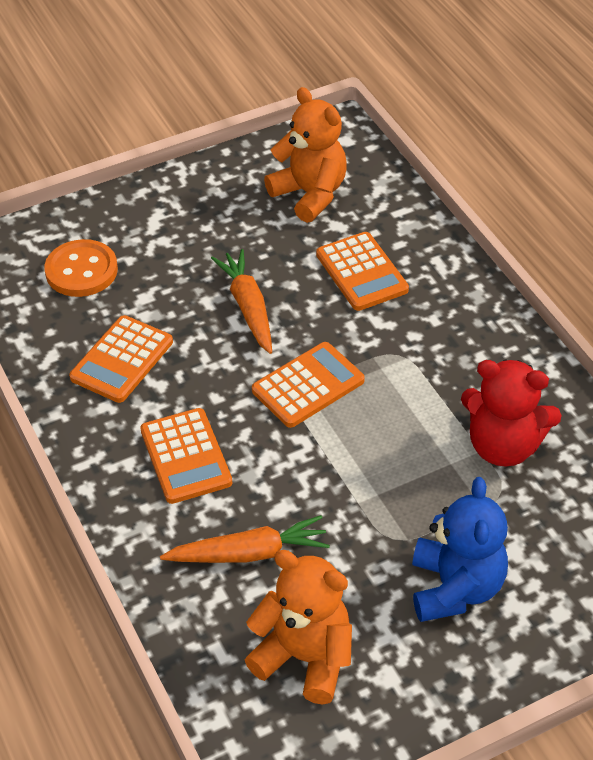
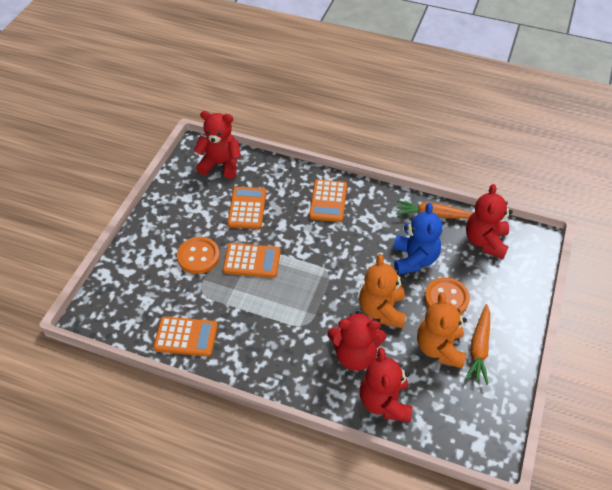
orange button: [44,239,118,297] = 1 -> [177,237,220,274] [424,277,470,315] = 2
red teddy bear: [461,360,562,466] = 1 -> [193,111,241,179] [327,311,386,371] [360,348,412,422] [466,184,513,259] = 4

